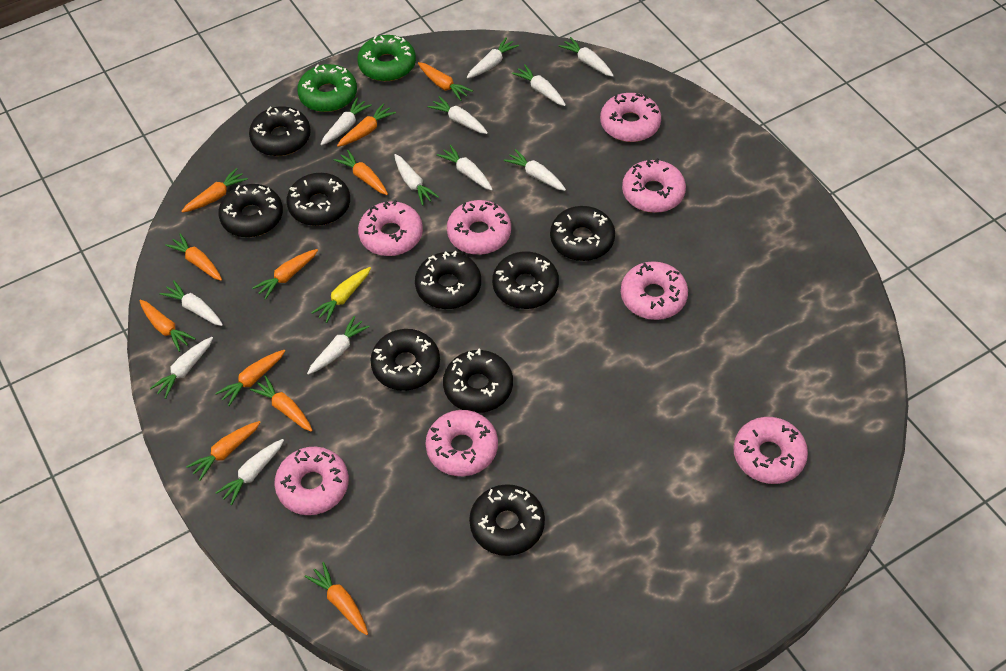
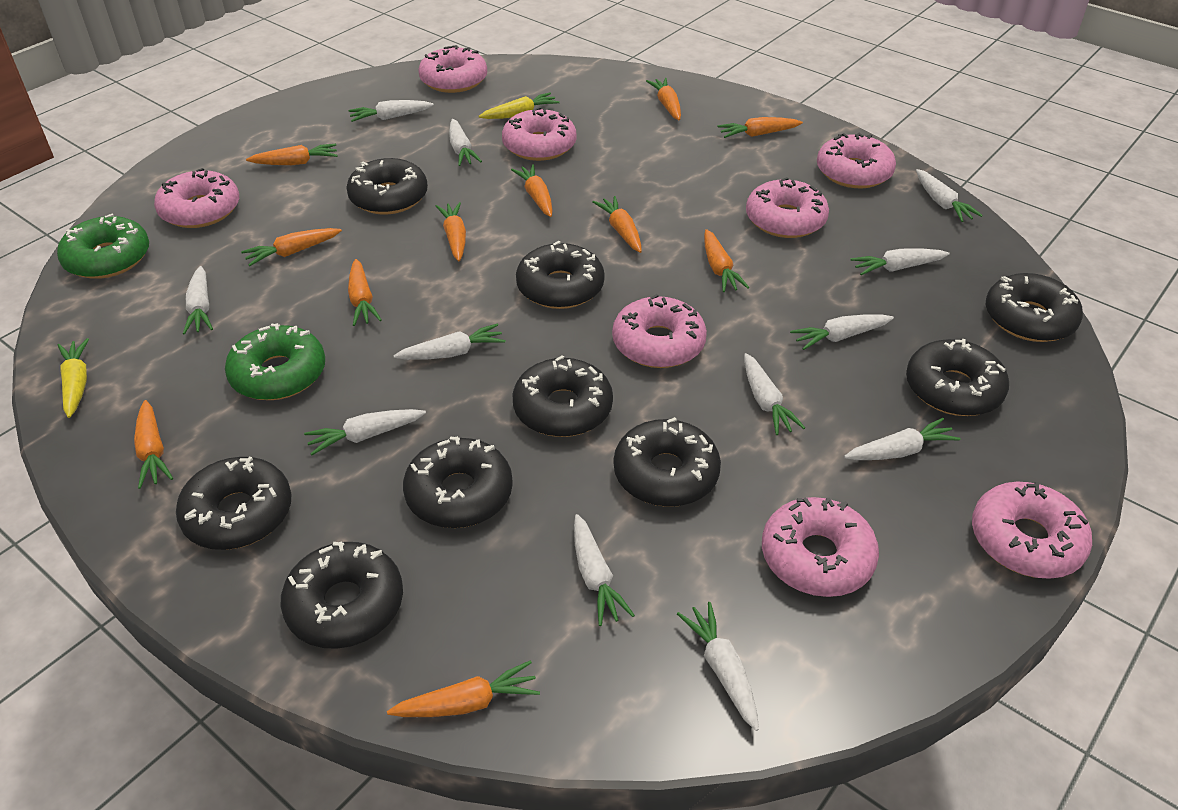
yellow carrot: [311,267,371,323] = 1 -> [58,338,89,418] [479,92,560,119] = 2

